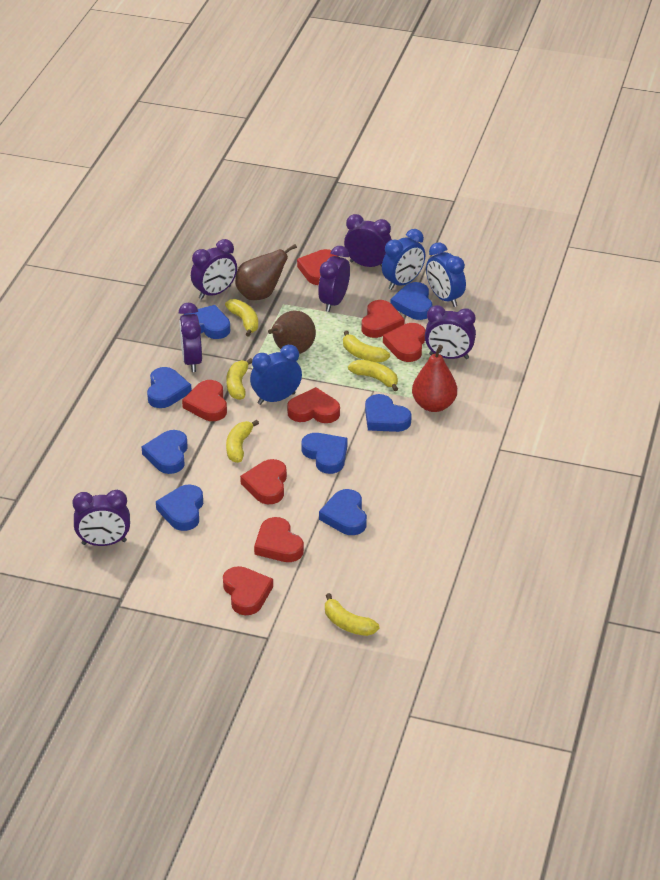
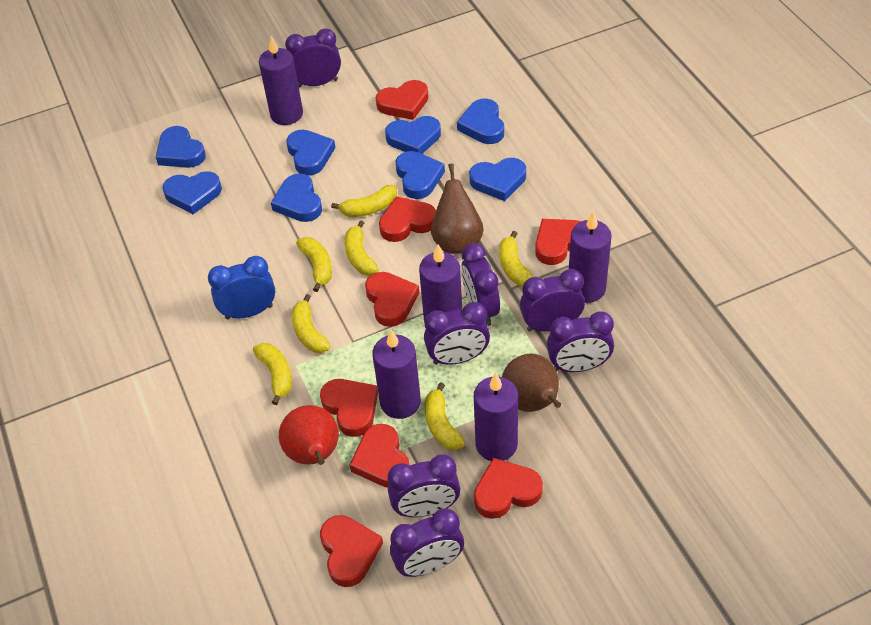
blue clock: [250,345,302,405] [382,229,425,290] [426,242,466,307] = 3 -> [208,256,275,319] = 1
purple candle: none = 0 -> [259,36,303,125] [373,330,421,419] [419,244,462,323] [474,372,518,461] [569,211,612,303] = 5
purple clock: [72,490,130,546] [179,303,202,372] [191,239,237,300] [318,246,350,312] [344,214,392,267] [425,305,476,359] = 6 -> [285,28,341,88] [388,454,460,517] [390,508,464,577] [424,302,490,365] [461,243,500,326] [520,269,585,332] [547,311,614,372] = 7
yellow banana: [225,299,258,337] [226,358,252,400] [226,420,259,463] [325,593,379,636] [343,331,390,363] [348,360,398,391] = 6 -> [253,343,292,405] [292,294,330,353] [296,237,332,292] [331,185,397,217] [345,220,379,275] [425,382,465,450] [499,231,534,287] = 7

